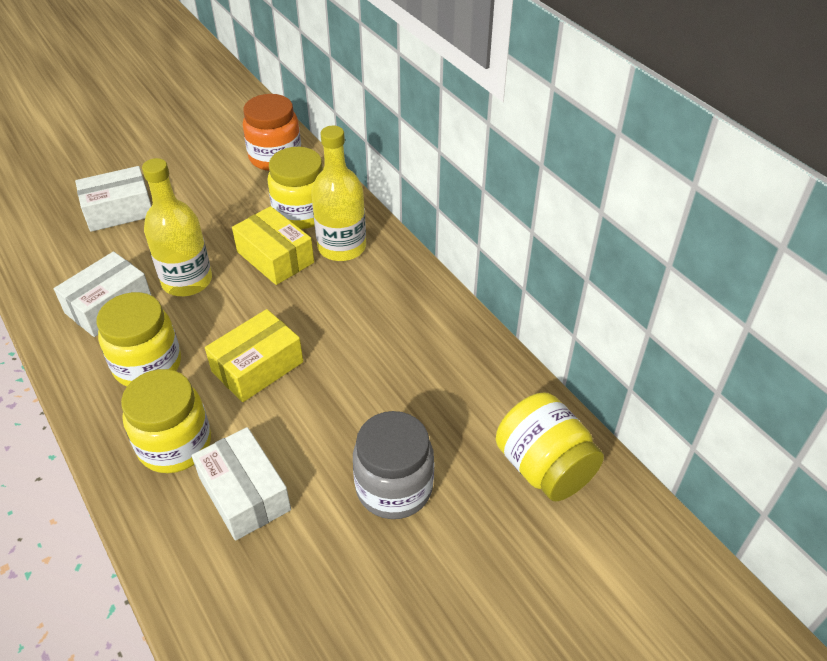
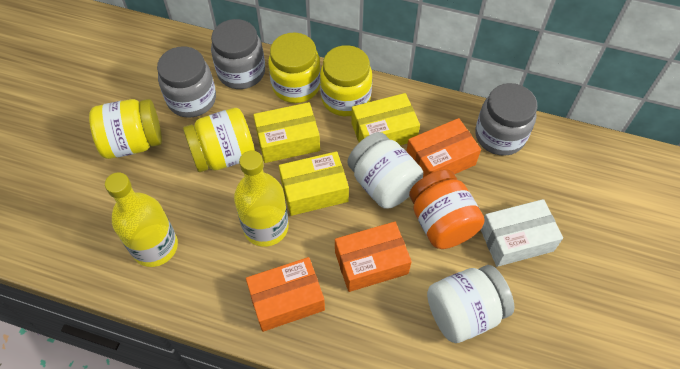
grey jar: [353,411,434,519] = 1 -> [157,46,216,118] [211,19,265,89] [475,83,538,156] = 3
orange box: none = 0 -> [246,257,325,332] [335,222,412,292] [406,118,481,177] = 3
white box: [54,251,152,337] [75,166,151,232] [192,427,291,541] = 3 -> [481,199,563,267] = 1
white jar: none = 0 -> [348,132,423,208] [427,265,515,343] = 2
yellow box: [205,309,303,402] [232,206,314,285] = 2 -> [253,102,320,163] [279,151,349,216] [351,93,420,145] = 3

